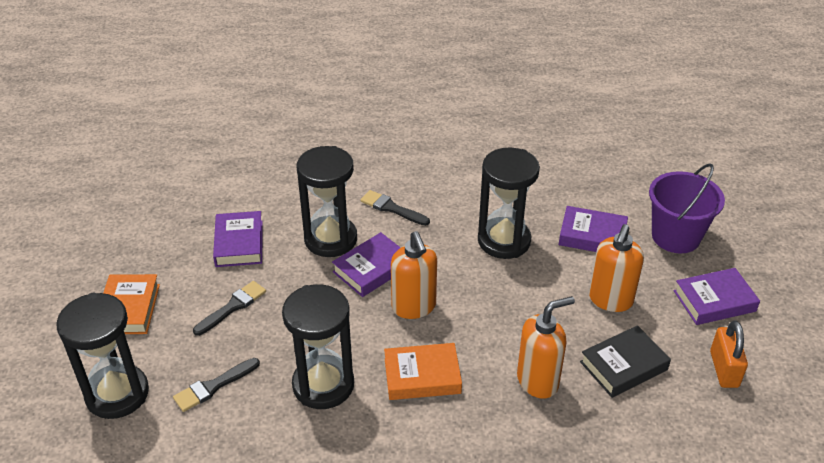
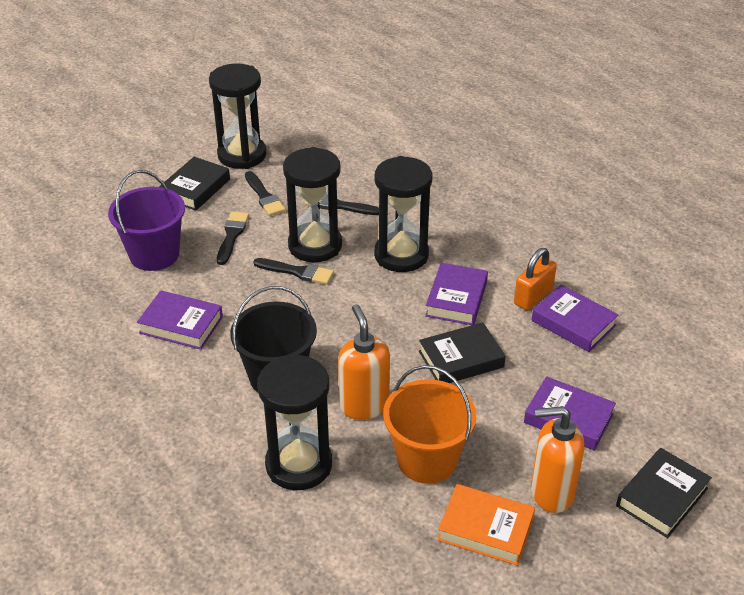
black book: [580,325,671,398] = 1 -> [159,157,230,211] [419,322,506,383] [616,448,712,538] = 3
black brush: [173,358,260,412] [193,281,266,336] [360,190,430,226] = 3 -> [217,211,249,265] [245,171,286,216] [253,258,334,285] [305,194,379,215] = 4
black bucket: none = 0 -> [230,286,317,392] = 1
orange book: [104,274,160,334] [384,343,462,400] = 2 -> [438,484,535,566] = 1
orange bucket: none = 0 -> [383,365,476,484] = 1
orange soap dispenser: [391,231,437,319] [517,296,575,399] [589,224,644,312] = 3 -> [338,304,390,420] [531,406,584,513] = 2

